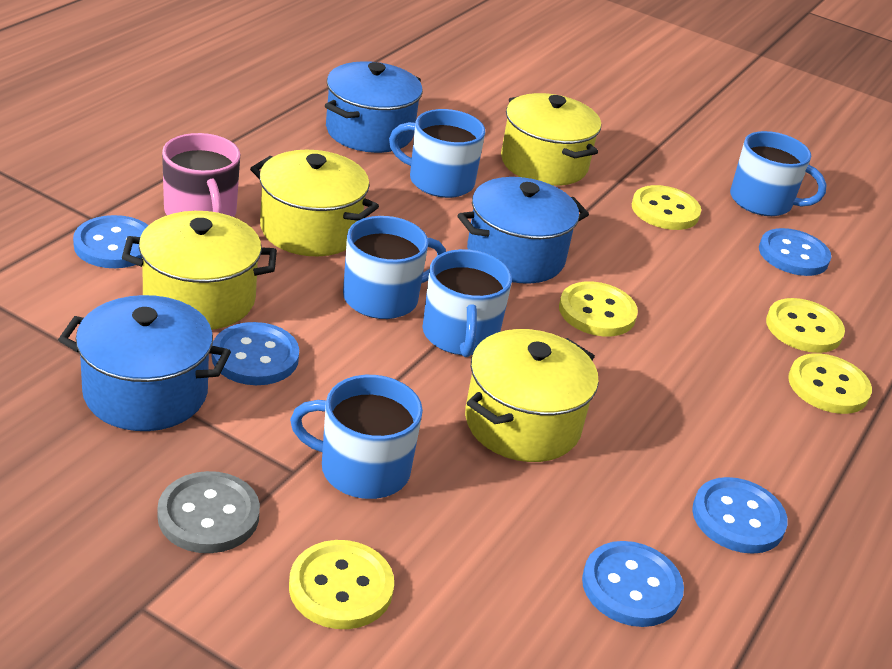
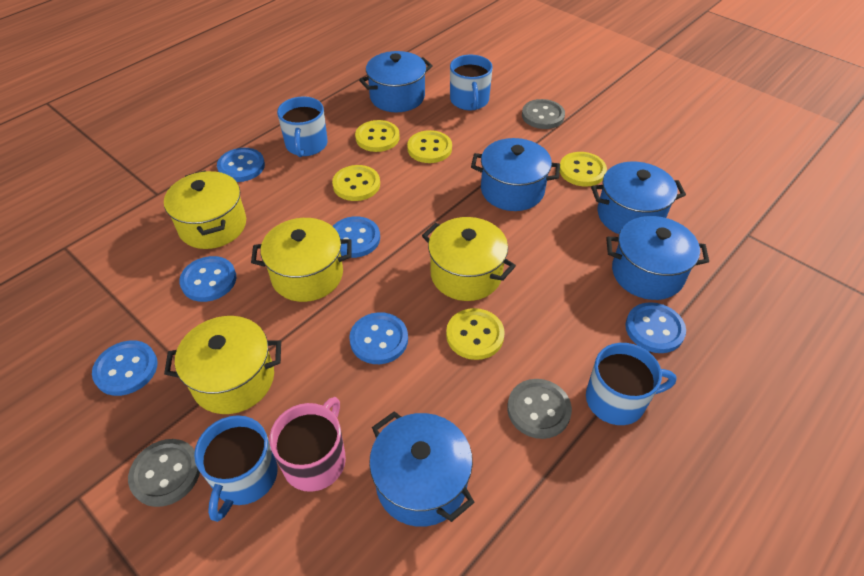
blue button: [73,215,148,268] [211,322,299,385] [582,541,684,627] [692,477,788,554] [759,228,831,276] = 5 -> [92,340,158,396] [179,256,236,302] [217,148,265,182] [333,216,380,258] [349,312,408,364] [625,302,686,353] = 6
blue mug: [290,375,423,499] [343,216,446,319] [389,109,485,198] [422,249,512,357] [730,131,827,216] = 5 -> [194,415,278,522] [277,96,328,157] [450,55,493,110] [586,343,677,425] = 4
blue pot: [58,295,231,431] [325,61,423,153] [457,177,589,284] = 3 -> [359,51,433,112] [369,411,475,527] [471,138,560,211] [591,162,686,234] [606,216,709,300] = 5
grey button: [157,471,260,553] = 1 -> [128,439,200,507] [507,379,572,439] [522,99,565,129] = 3

